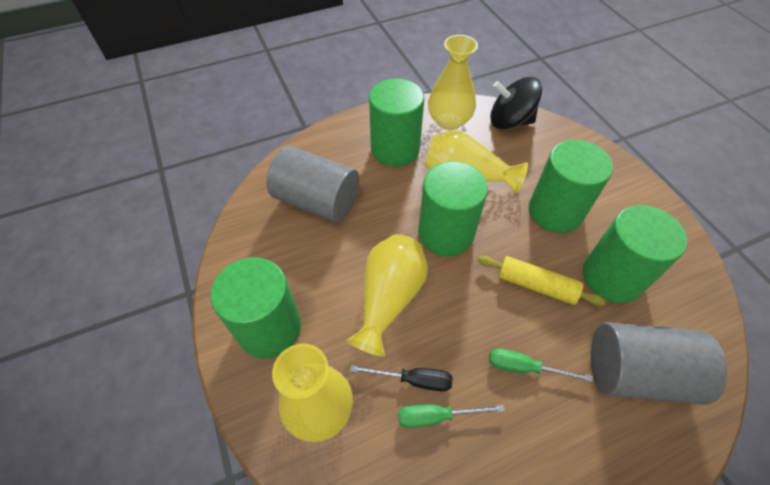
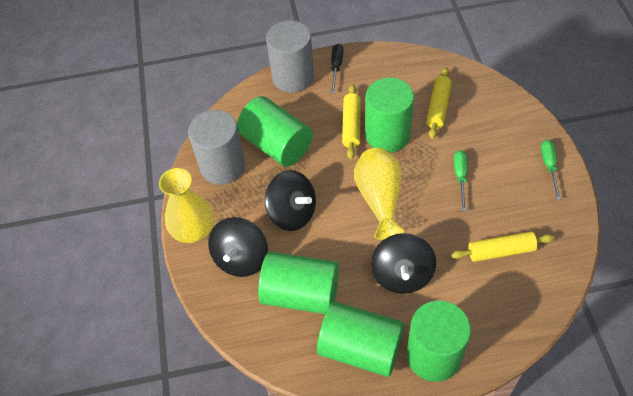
black spinning top: [490,77,542,129] = 1 -> [208,217,268,277] [265,170,316,231] [371,233,436,294] = 3
yellow rolling pin: [478,256,605,306] = 1 -> [342,84,361,159] [426,67,452,139] [451,231,555,262] = 3
yellow vase: [272,343,353,442] [346,234,428,357] [424,130,528,194] [428,35,478,130] = 4 -> [159,168,214,243] [354,148,404,240] = 2

